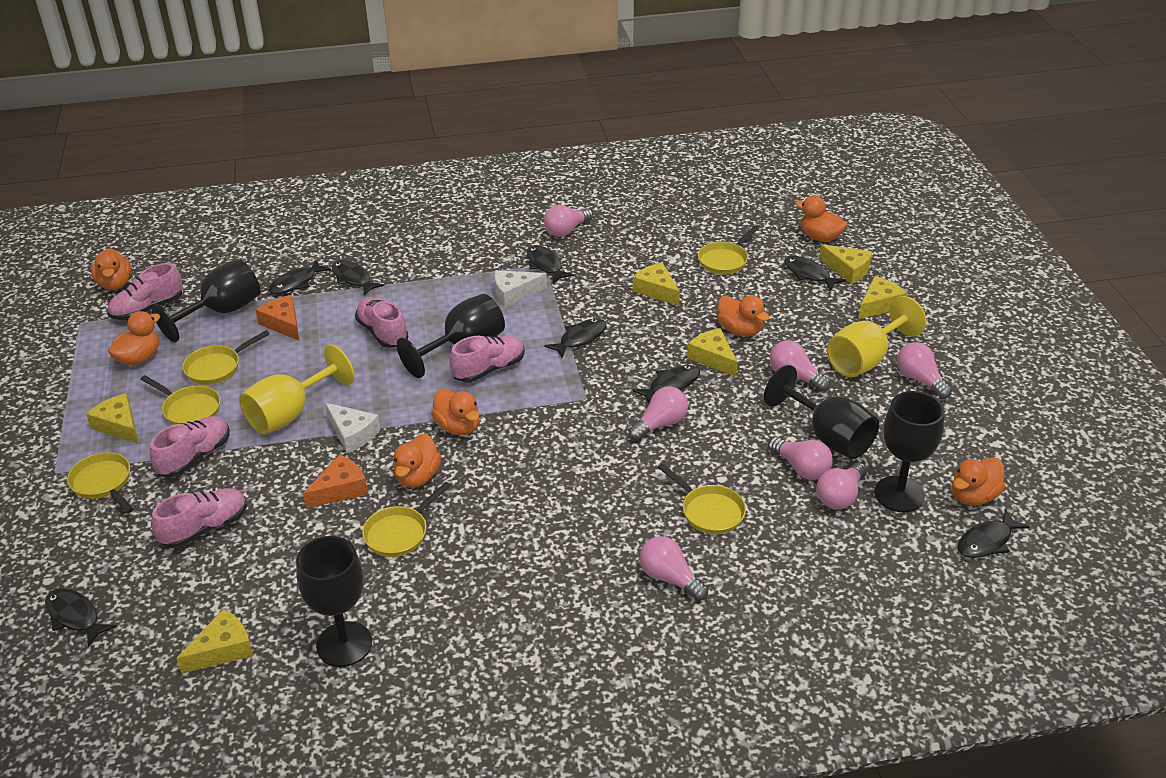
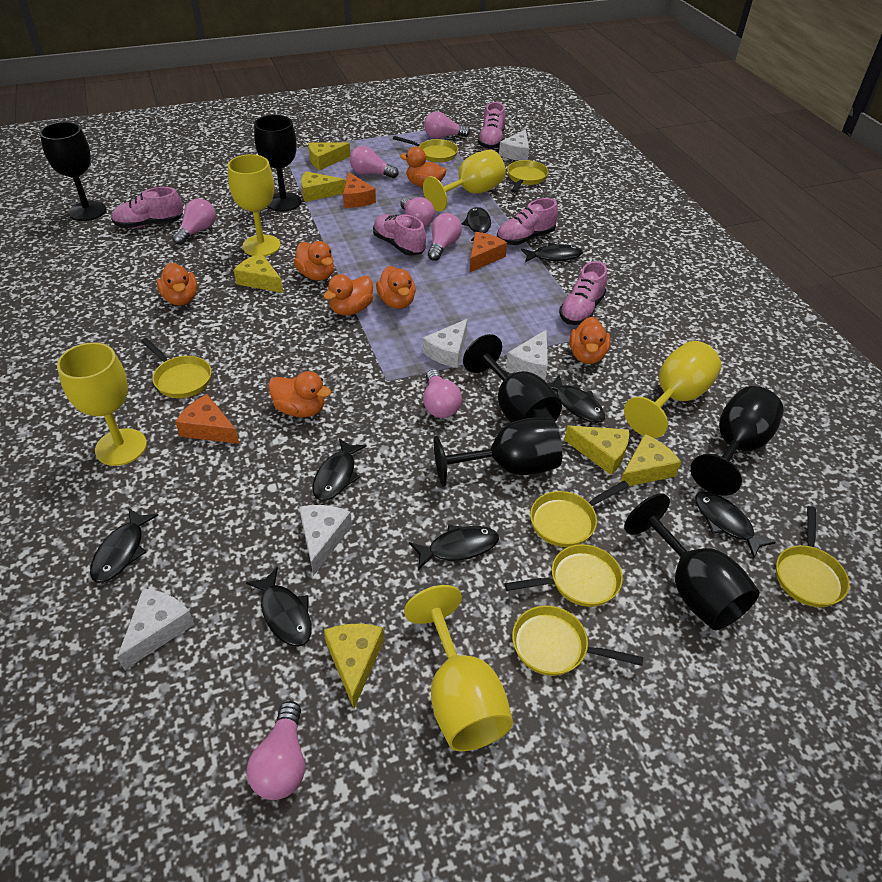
black goblet: [152,259,260,342] [296,536,372,667] [397,294,505,378] [764,365,879,459] [874,391,945,512] = 5 -> [40,122,106,221] [254,115,301,212] [434,418,562,487] [463,334,562,423] [624,493,760,630] [690,386,784,495] = 6
orange cheese: [256,295,299,341] [303,454,368,509] = 2 -> [175,394,239,444] [343,172,376,208] [469,232,507,273] = 3
white cheese: [325,403,380,453] [495,270,547,307] = 2 -> [117,588,194,670] [299,505,352,575] [423,319,468,368] [499,129,529,161] [506,330,548,380] = 5
yellow goblet: [239,344,355,435] [827,296,927,377] = 2 -> [57,342,147,466] [228,154,281,256] [404,585,513,751] [423,149,506,212] [624,341,721,438] = 5
yellow pan: [67,452,133,513] [140,375,220,425] [182,330,270,385] [362,482,451,557] [658,464,746,534] [698,225,759,274] = 6 -> [141,338,212,398] [393,136,458,163] [505,544,623,607] [507,160,549,193] [512,605,643,676] [530,481,629,547] [776,506,850,607] = 7

